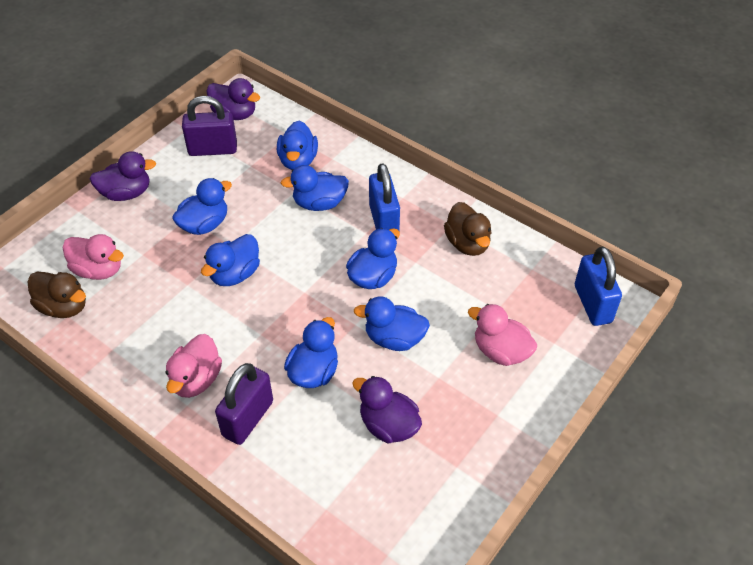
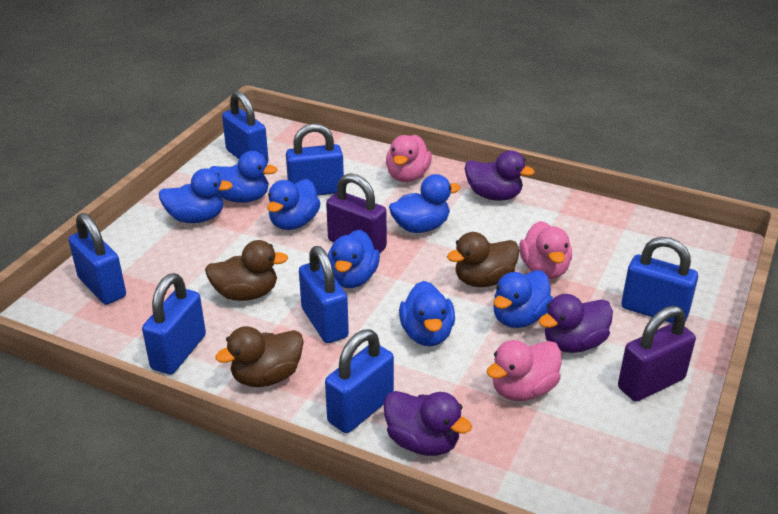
blue padlock: [369,163,400,231] [575,247,622,326] = 2 -> [68,213,126,305] [142,273,206,374] [222,91,269,163] [286,123,344,195] [299,246,349,343] [325,330,394,433] [621,237,698,323] = 7
brown duck: [28,272,86,318] [444,202,491,256] = 2 -> [205,240,288,301] [215,326,304,387] [447,232,520,287] = 3

